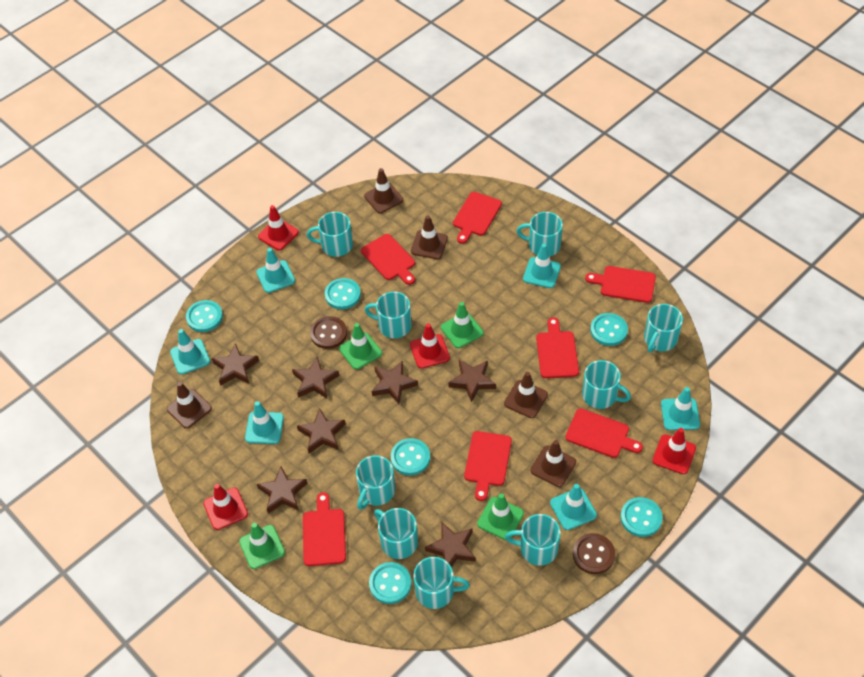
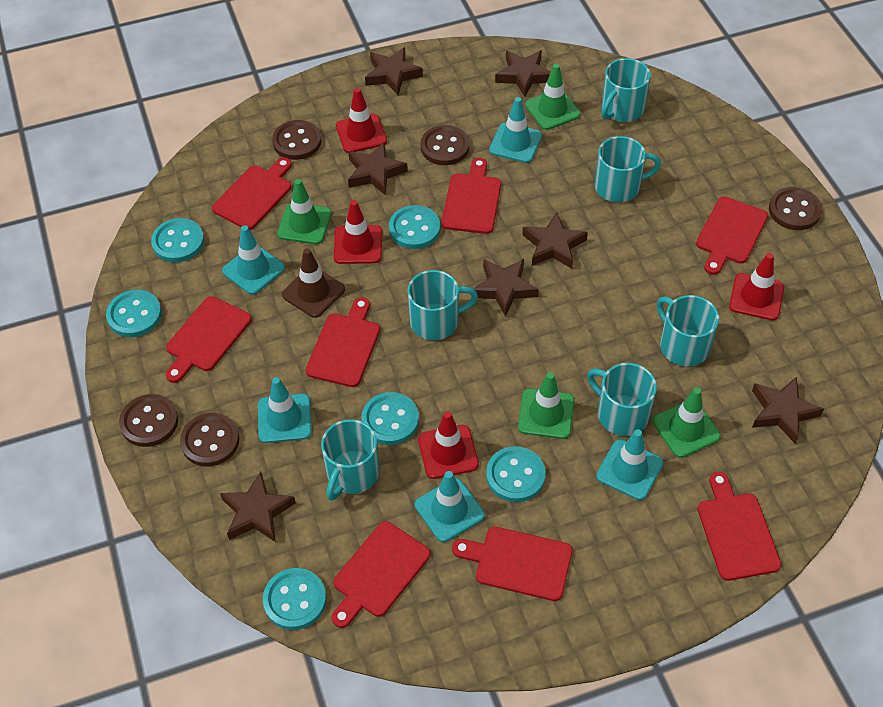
brown button: [310,316,347,349] [573,533,615,574] = 2 -> [119,394,178,447] [180,413,239,467] [272,120,321,160] [420,125,470,165] [769,187,822,230] = 5
brown traffic cone: [167,382,212,429] [364,168,403,213] [411,215,448,259] [504,372,548,418] [530,440,576,487] = 5 -> [282,248,345,318] = 1
red cutting board: [303,492,346,566] [361,234,415,285] [453,192,502,244] [464,431,512,501] [536,317,579,378] [565,408,643,458] [585,266,656,303] = 7 -> [166,296,252,383] [212,157,292,230] [305,297,380,387] [332,521,430,628] [442,158,501,234] [452,527,572,601] [696,196,768,275] [697,472,781,581] = 8
turquoise mug: [307,212,353,257] [356,455,395,510] [365,292,412,339] [374,508,418,559] [413,557,470,609] [505,514,561,566] [517,212,563,257] [582,360,631,409] [644,304,683,353] = 9 -> [321,419,380,501] [407,270,478,340] [587,363,657,436] [594,136,661,203] [601,58,651,122] [657,295,719,367] = 6
turquoise traffic cone: [170,329,210,375] [245,401,284,444] [256,248,295,293] [523,244,561,288] [550,484,597,530] [661,387,700,430] = 6 -> [222,225,285,295] [258,377,312,443] [415,471,485,542] [489,97,542,163] [596,429,663,500] = 5

